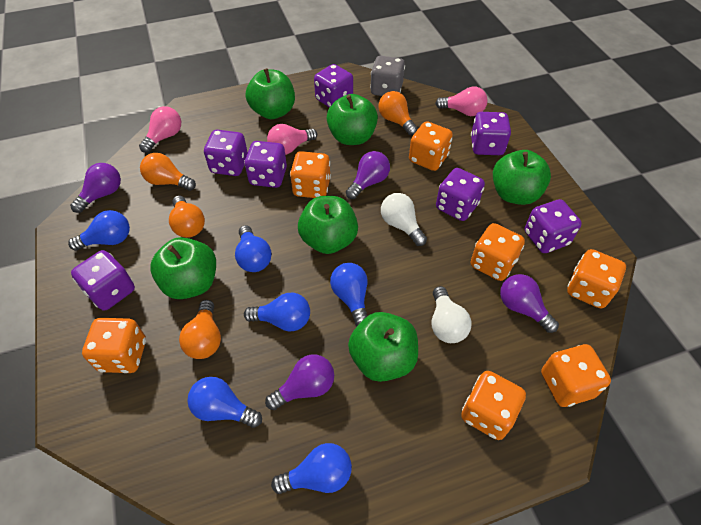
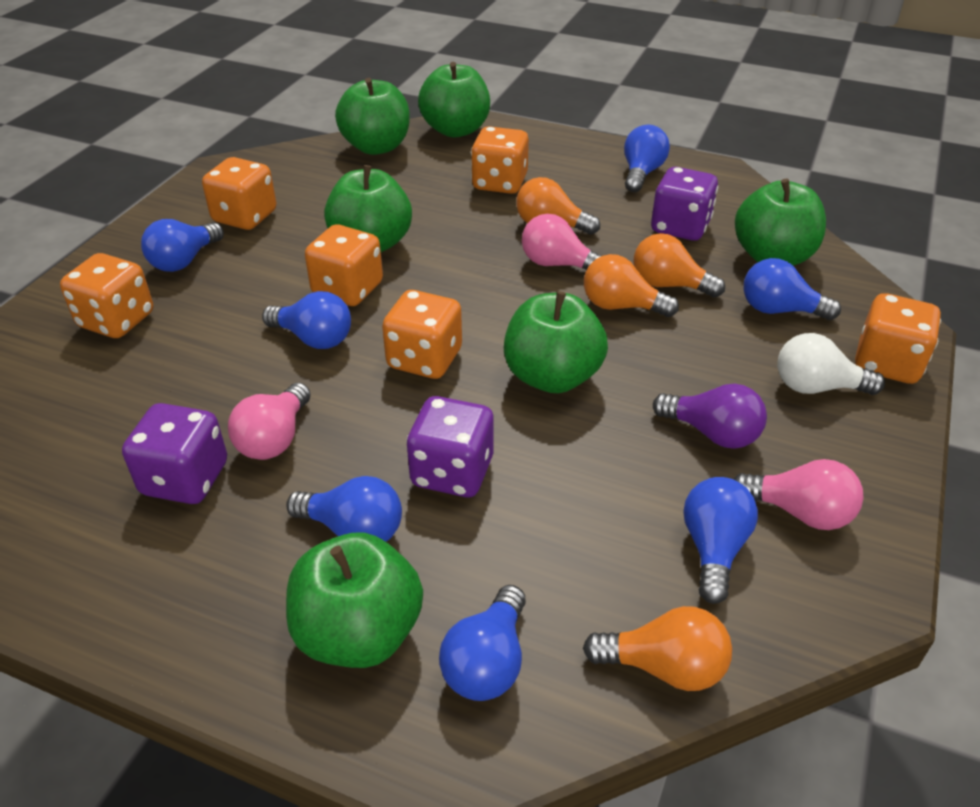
blue light bulb: [68,210,130,251] [187,377,262,428] [235,225,272,272] [244,293,310,332] [271,443,352,494] [330,263,368,326] = 6 -> [141,219,224,272] [262,291,351,349] [286,476,402,542] [439,585,526,701] [624,125,670,192] [684,477,758,604] [743,258,841,320] = 7
grey dice: [370,56,405,96] = 1 -> none = 0
orange dice: [82,318,146,373] [290,151,331,198] [409,121,453,171] [461,371,526,440] [471,223,525,281] [541,344,611,407] [567,249,626,309] = 7 -> [60,253,153,338] [202,157,277,230] [305,224,383,306] [382,290,462,379] [471,126,529,194] [855,293,941,384] = 6
purple dice: [71,250,135,311] [204,130,248,176] [244,141,287,188] [314,64,353,108] [436,168,485,221] [471,112,511,155] [525,199,582,253] = 7 -> [122,403,227,504] [406,396,494,497] [651,167,718,241] = 3
purple light bulb: [70,163,121,213] [265,354,334,410] [346,151,390,199] [500,274,559,333] = 4 -> [653,384,767,449] = 1
white light bulb: [381,193,427,246] [432,286,471,343] = 2 -> [777,333,885,395] = 1

